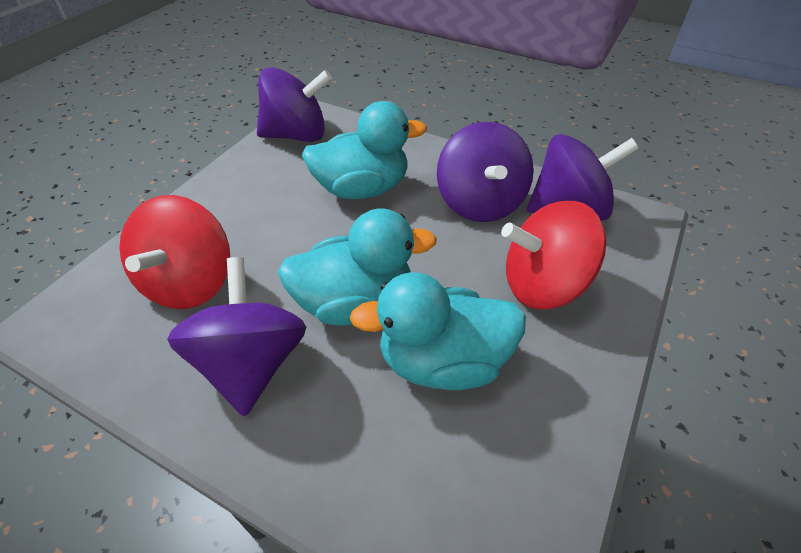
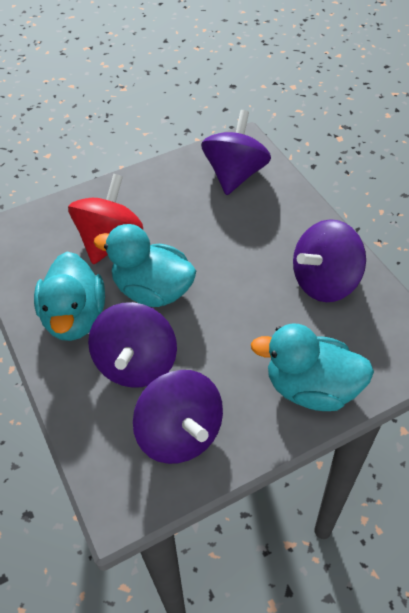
red spinning top: [119,195,230,309] [501,201,606,309] = 2 -> [68,174,143,264] = 1

